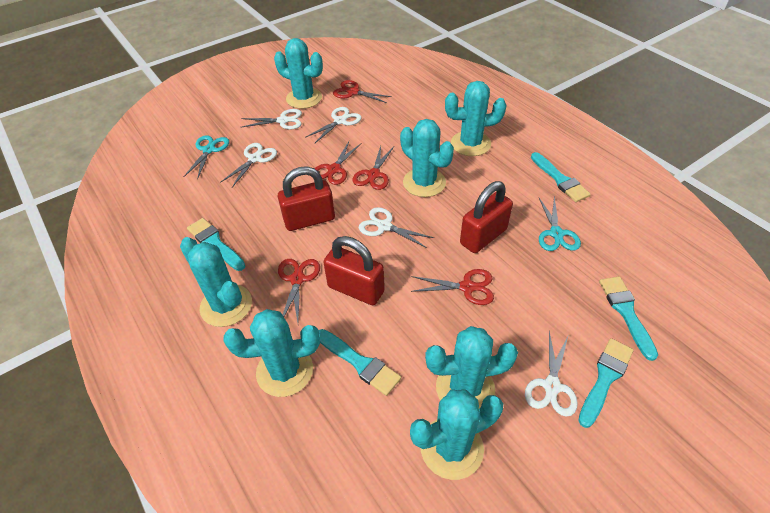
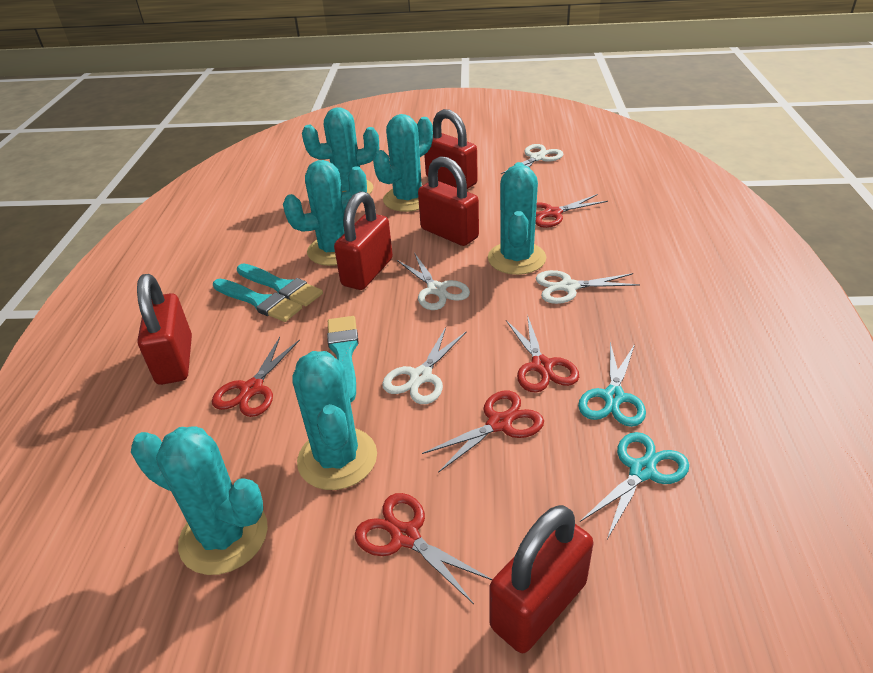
red padlock: [278,166,335,231] [323,236,385,305] [460,181,513,253] = 3 -> [137,274,192,385] [334,191,393,290] [418,156,479,246] [424,109,478,189] [489,505,594,653] = 5
turquoise brush: [187,218,245,271] [319,329,401,396] [531,152,591,202] [578,338,634,428] [599,277,658,361] = 5 -> [213,279,302,322] [237,264,323,306] [327,316,359,403] = 3
turquoise cactus: [180,237,252,327] [224,309,320,397] [274,38,323,109] [400,119,454,197] [410,390,503,480] [425,326,518,408] [445,81,507,156] = 7 -> [131,426,268,575] [283,160,367,266] [293,351,377,490] [302,107,379,195] [373,114,433,212] [488,162,546,275] = 6
white scissors: [220,143,277,187] [241,109,302,130] [306,107,362,143] [359,207,434,248] [525,331,578,417] = 5 -> [382,327,467,404] [397,253,470,310] [501,144,563,174] [536,270,640,304] = 4

